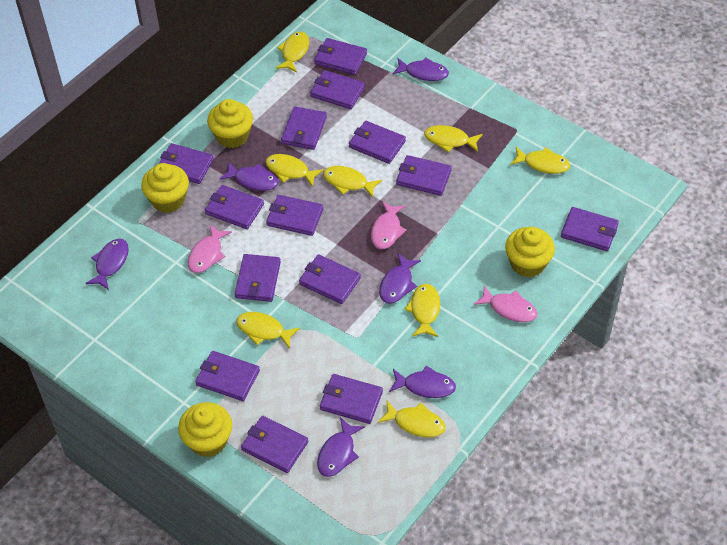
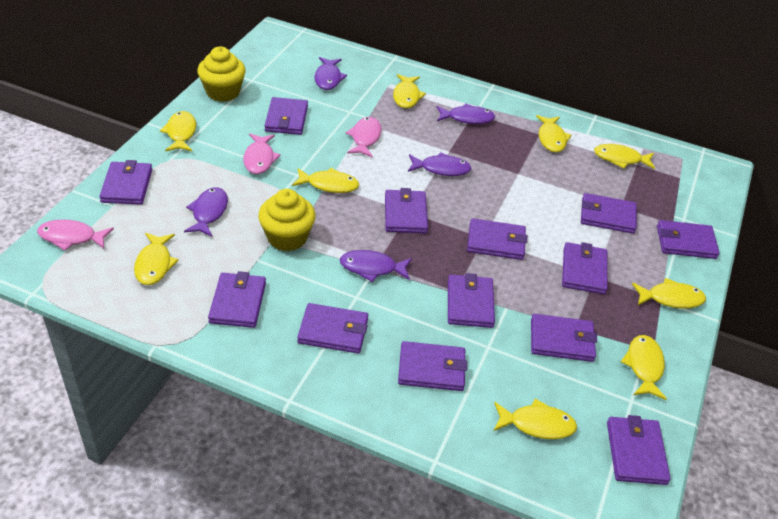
purple fish: [85,239,129,290] [220,162,279,191] [317,417,365,477] [379,253,421,304] [389,366,456,398] [392,58,449,81] = 6 -> [184,187,228,237] [315,57,347,90] [340,250,412,282] [408,152,471,176] [436,103,495,124] = 5
purple wallet: [159,143,214,184] [195,351,260,401] [205,185,264,229] [235,254,281,302] [241,416,308,473] [266,195,324,236] [281,106,327,150] [299,254,361,304] [310,70,365,109] [314,38,367,75] [320,374,383,424] [349,121,406,164] [396,155,452,196] [561,207,619,251] = 14 -> [99,160,152,205] [208,271,266,328] [264,97,308,135] [297,303,368,354] [385,188,428,233] [398,341,467,391] [448,273,495,328] [467,218,527,260] [531,314,597,362] [562,242,608,294] [581,193,637,234] [607,415,670,485] [657,220,719,259] = 13
yellow cupcake: [141,163,189,213] [178,402,232,457] [207,99,253,148] [505,227,555,277] = 4 -> [197,46,246,102] [258,189,316,251] = 2
yellow fish: [236,312,300,349] [266,154,324,187] [275,32,309,73] [323,166,382,198] [378,400,446,437] [404,284,440,337] [424,125,483,152] [510,147,570,174] = 8 -> [134,233,179,285] [160,111,196,151] [292,168,359,193] [393,74,426,108] [494,399,577,439] [536,115,571,152] [594,144,655,169] [621,335,667,400] [632,278,706,309] = 9

